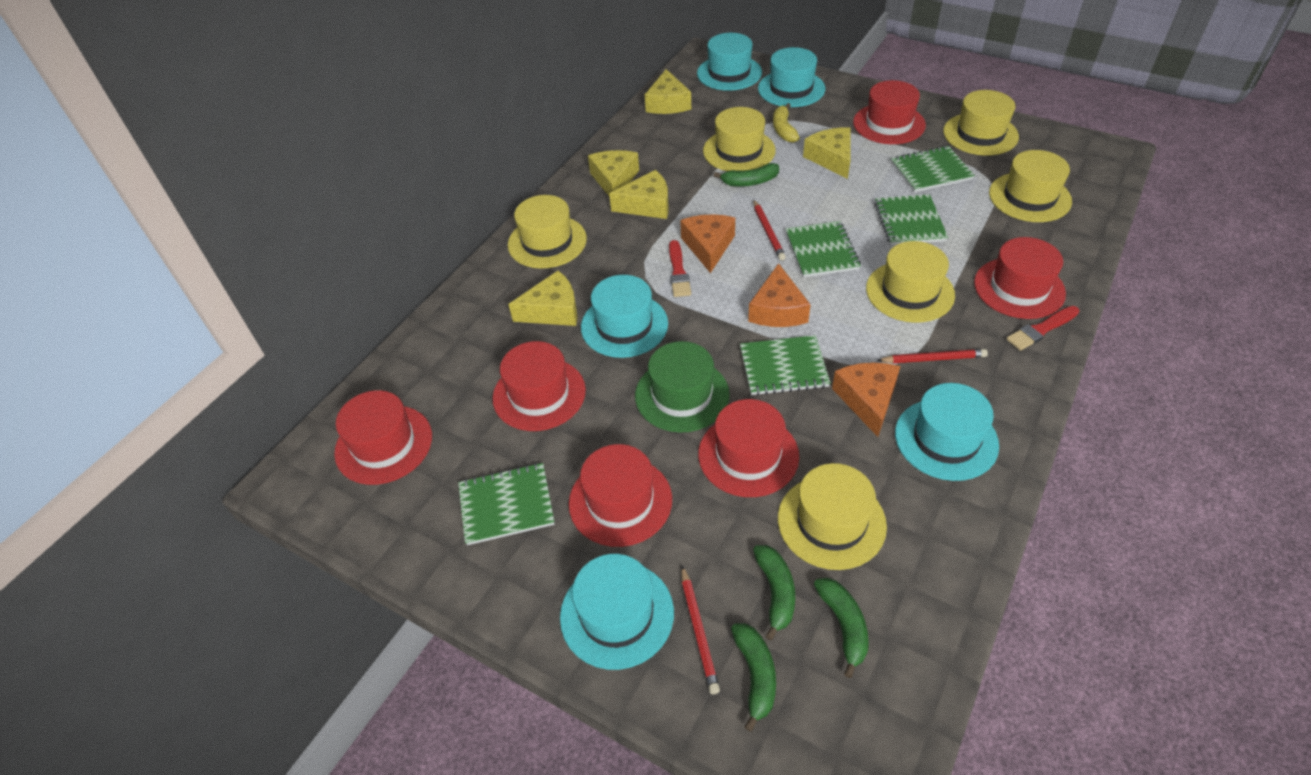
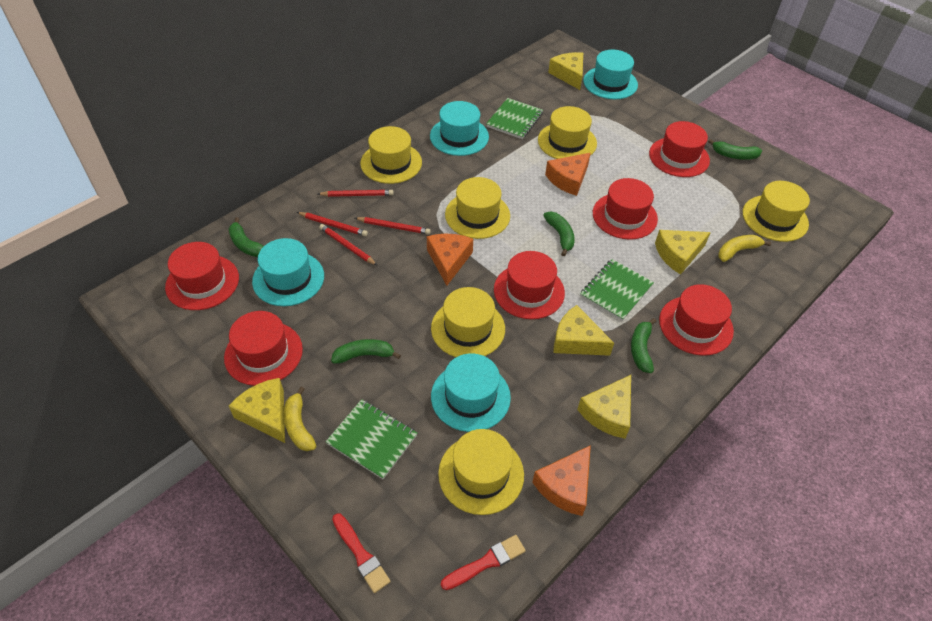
green banana: [714,163,779,187] [731,624,776,732] [753,545,795,640] [814,578,869,678] = 4 -> [229,217,264,257] [331,339,401,364] [543,212,575,256] [631,318,656,373] [708,139,762,160] = 5
green hat: [635,341,730,433] = 1 -> none = 0
green notebook: [458,463,555,545] [740,335,831,396] [786,221,861,277] [874,194,948,245] [891,146,975,192] = 5 -> [326,399,417,479] [486,98,543,139] [580,259,654,321] = 3
red pencil: [681,566,720,694] [753,200,786,261] [876,349,988,363] = 3 -> [297,212,368,236] [318,190,394,197] [319,224,378,266] [355,217,431,234] = 4
turquoise hat: [560,554,674,670] [581,275,668,358] [697,33,762,91] [758,47,825,107] [895,383,999,481] = 5 -> [252,238,324,306] [430,101,489,156] [431,353,511,432] [583,50,638,99] = 4
yellow banana: [773,103,800,143] = 1 -> [284,387,316,451] [718,235,771,262] = 2

